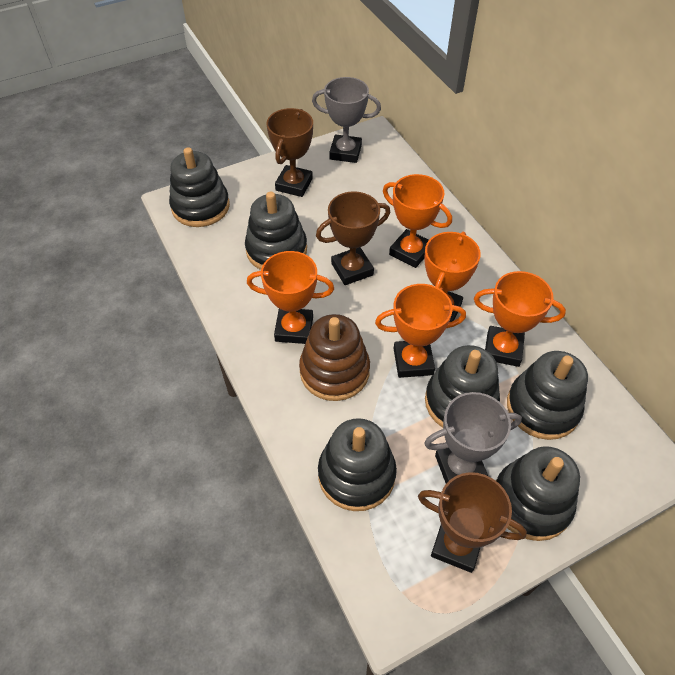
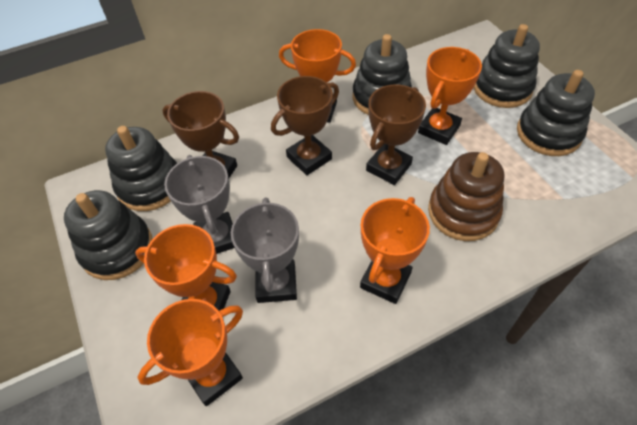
black stacking toy: [169,148,230,227] [245,192,307,270] [318,418,397,511] [425,345,500,428] [496,446,580,541] [507,351,588,440] = 6 -> [64,190,152,280] [105,126,177,211] [353,34,412,115] [473,24,540,108] [517,70,595,156] = 5

